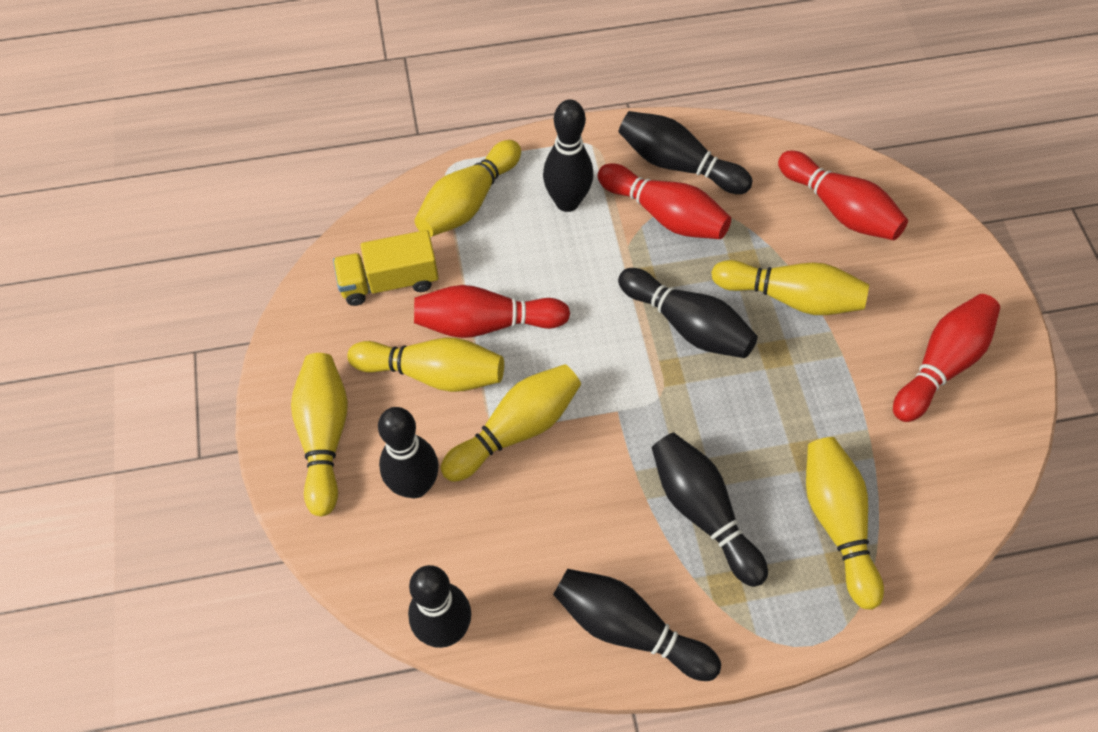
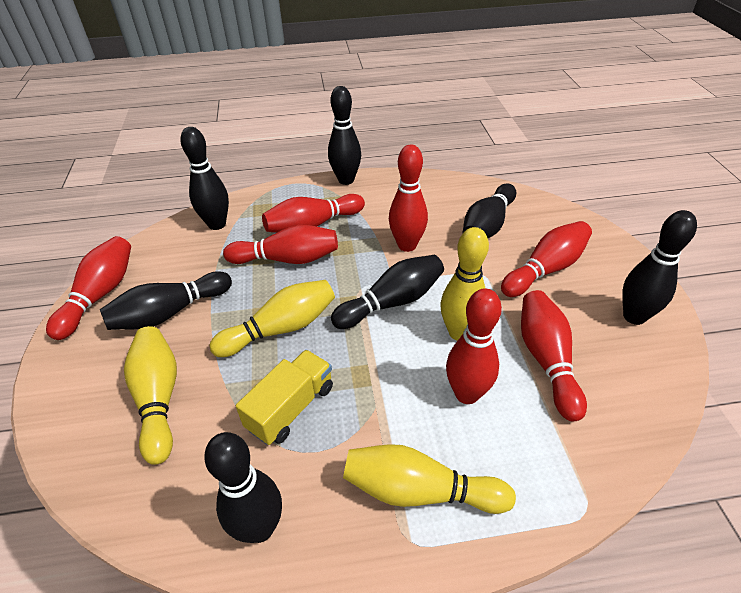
red bowling pin: [414,285,570,338] [598,163,731,239] [778,151,908,240] [893,294,1000,422] = 4 -> [46,236,131,340] [223,225,338,264] [262,194,365,233] [389,145,428,252] [446,288,502,404] [501,221,592,297] [521,290,587,421] = 7
yellow bowling pin: [291,353,348,517] [347,338,504,392] [414,140,521,237] [441,364,581,482] [711,260,869,315] [806,437,884,610] = 6 -> [124,326,177,465] [210,280,335,357] [343,444,516,514] [440,227,489,341] = 4

